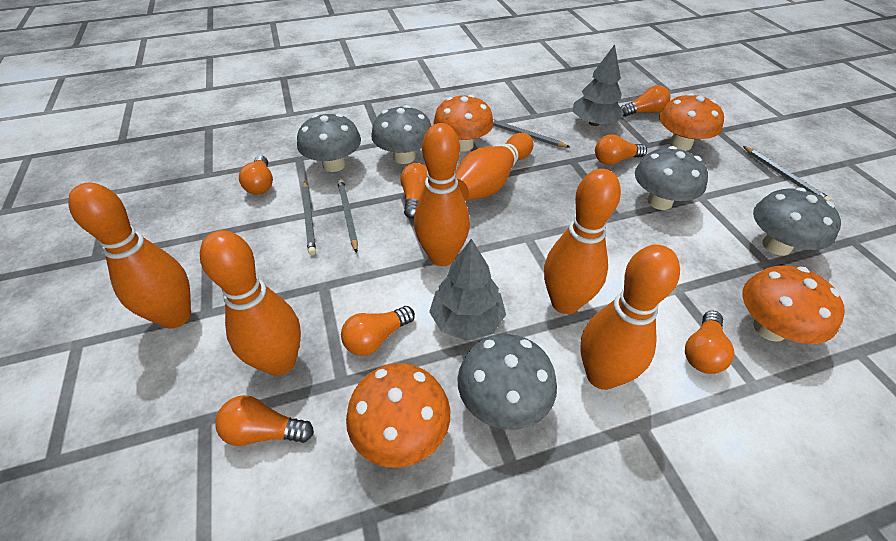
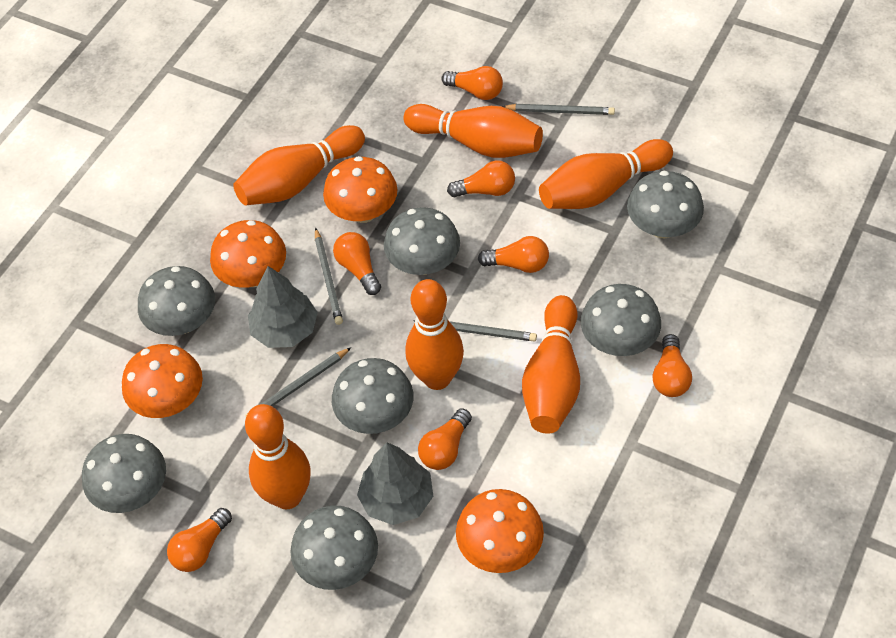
grey mushroom: [297,114,361,172] [371,105,431,164] [457,334,557,430] [635,146,708,210] [753,188,841,256] = 5 -> [82,434,166,513] [138,266,215,336] [290,506,378,590] [332,358,413,434] [384,207,460,275] [581,284,661,356] [627,171,704,238] = 7

